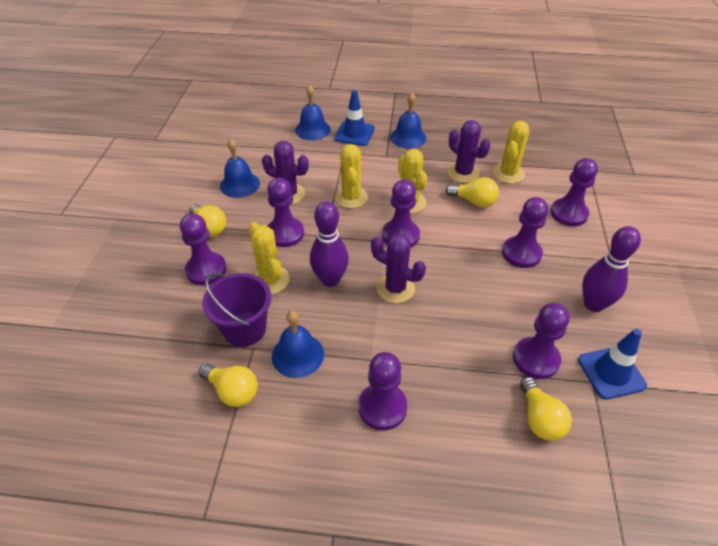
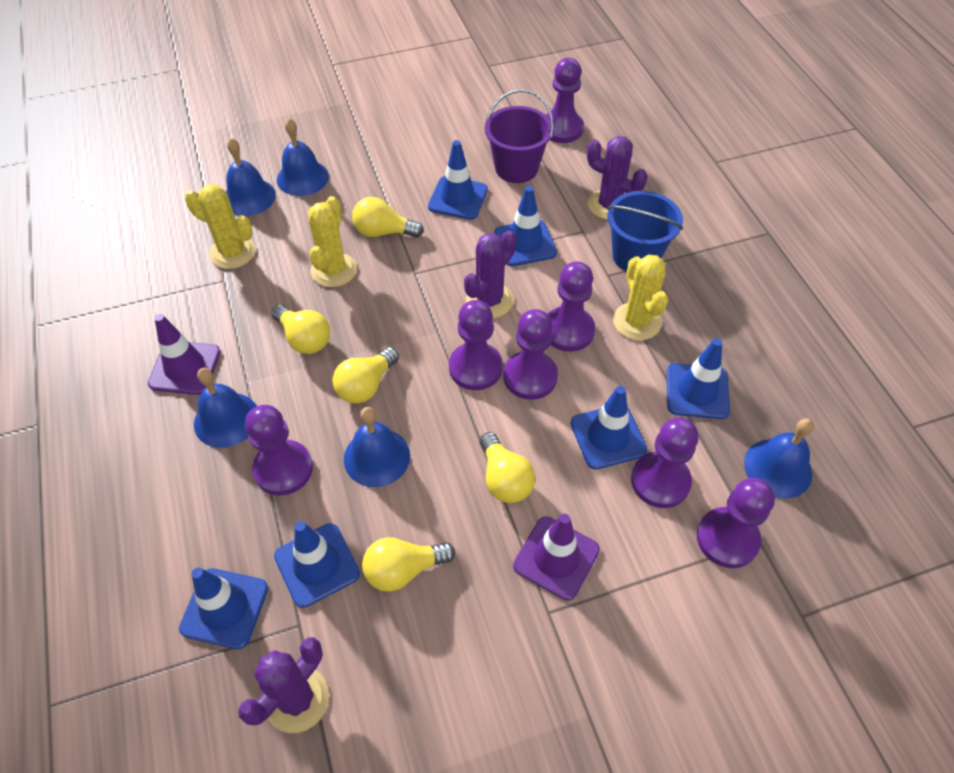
blue bell: [220,138,260,198] [272,311,324,378] [295,85,331,140] [390,93,426,148] = 4 -> [194,368,257,448] [226,138,276,216] [277,119,329,196] [344,407,410,487] [744,418,814,499] = 5
blue bucket: none = 0 -> [607,191,683,271] = 1
blue traffic cone: [334,90,375,146] [578,329,647,399] = 2 -> [179,568,268,649] [274,521,360,608] [428,140,488,220] [495,186,557,266] [571,386,647,470] [667,338,730,419] = 6
purple bowling pin: [310,202,349,287] [582,226,641,312] = 2 -> none = 0
purple traffic cone: none = 0 -> [148,314,221,395] [513,514,600,601] = 2
yellow cactus: [249,222,290,294] [335,144,368,208] [398,149,427,213] [493,121,529,183] = 4 -> [185,184,255,269] [308,196,357,287] [613,254,668,340] = 3
yellow light bulb: [189,204,226,237] [199,364,258,407] [446,177,499,207] [520,377,572,441] = 4 -> [271,305,330,354] [332,347,399,404] [352,197,424,238] [362,537,455,592] [480,432,535,503] = 5

